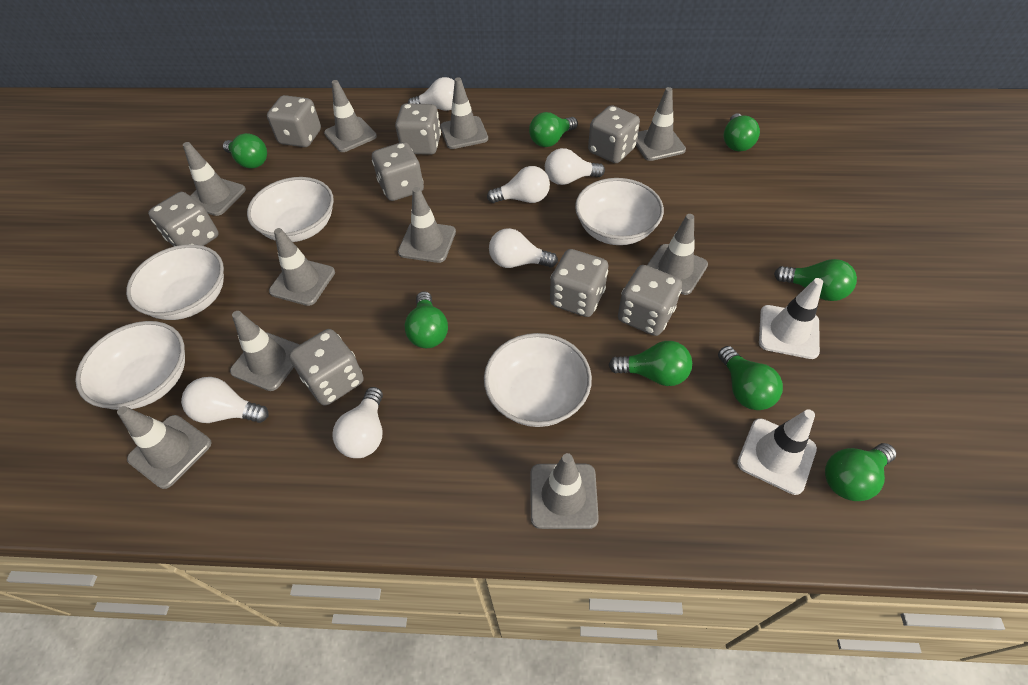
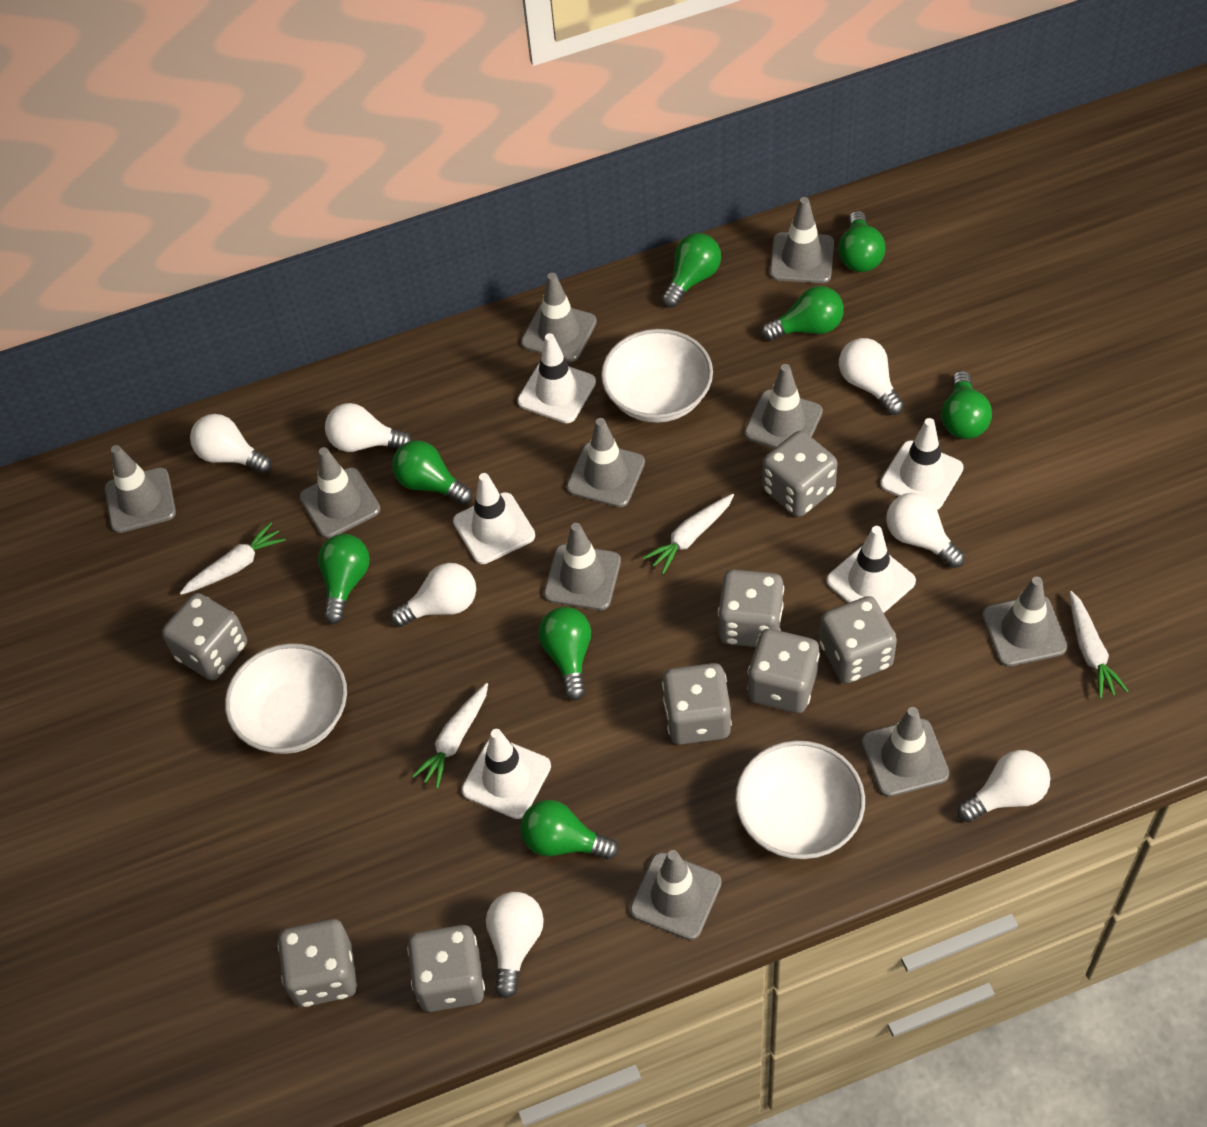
white bowl: [75,321,185,410] [126,244,224,320] [247,177,334,242] [484,333,592,427] [575,178,664,245] = 5 -> [225,643,347,754] [601,329,713,423] [735,740,865,859] = 3
white carrot: none = 0 -> [180,522,286,595] [412,683,488,789] [643,494,734,574] [1069,591,1128,699] = 4
white light bulb: [181,377,268,423] [333,387,383,458] [408,77,455,111] [487,166,550,203] [489,228,558,268] [545,148,605,185] = 6 -> [190,414,272,474] [325,403,412,452] [390,563,476,627] [486,892,544,998] [839,338,904,415] [886,493,965,568] [957,750,1050,823] = 7
white traffic cone: [737,409,817,495] [759,278,823,359] = 2 -> [453,473,535,564] [462,729,551,819] [517,333,596,423] [826,526,916,613] [880,418,964,510] = 5

